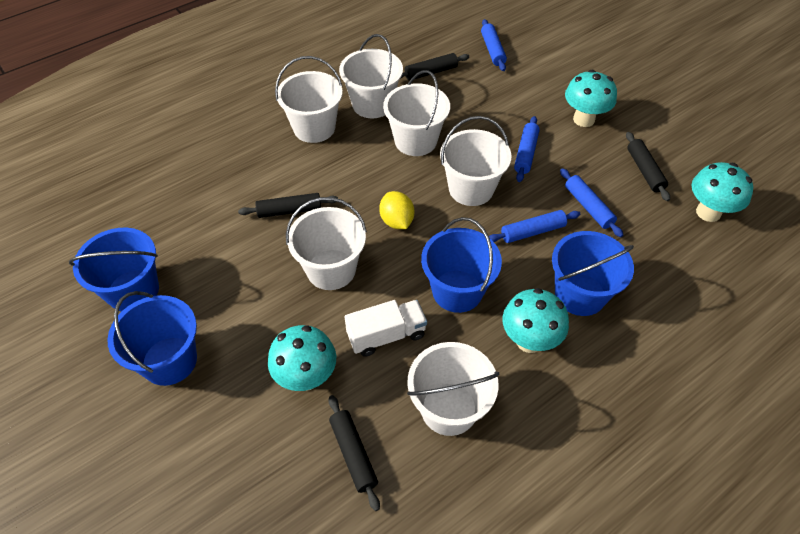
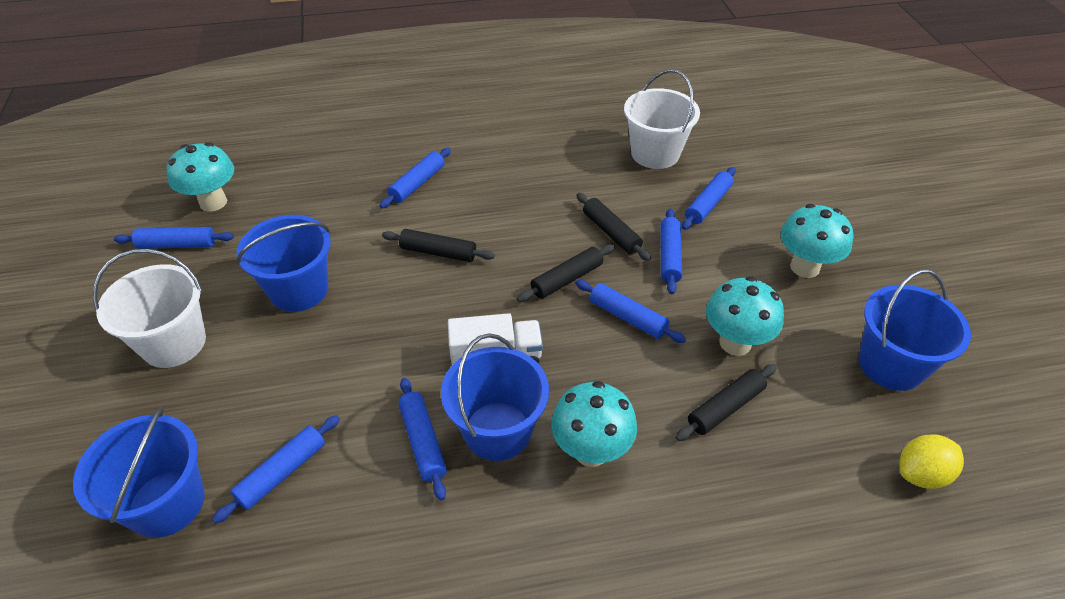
blue rolling pin: [481,19,507,71] [489,210,580,243] [514,116,540,182] [560,168,623,237] = 4 -> [114,227,234,249] [212,415,340,523] [380,148,451,208] [399,378,447,501] [575,280,686,343] [660,208,682,294] [682,167,736,230] = 7
white bucket: [275,56,343,143] [286,197,367,290] [339,34,403,118] [383,70,450,156] [407,342,499,436] [440,116,511,206] = 6 -> [93,249,206,368] [624,69,700,169] = 2

